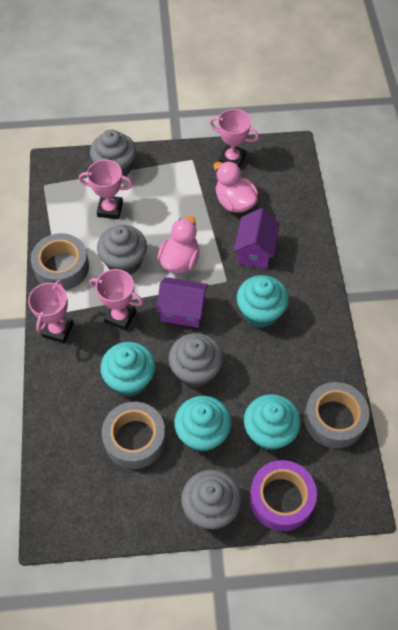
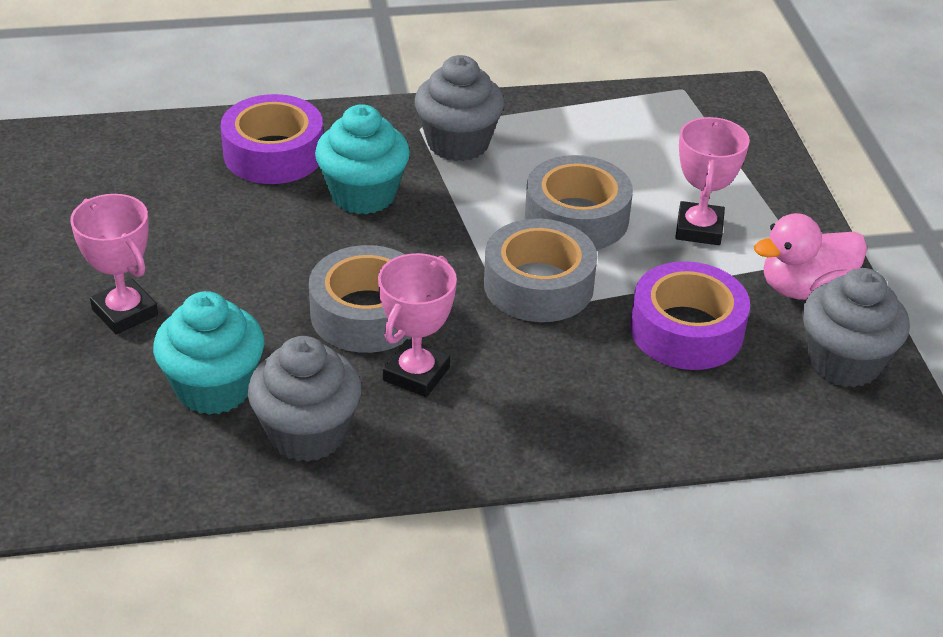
grey cupcake: [90,129,136,177] [97,225,147,275] [169,333,223,388] [181,470,241,529] = 4 -> [248,336,362,462] [415,55,505,161] [802,268,910,387] = 3
pink duck: [157,216,200,273] [213,161,258,213] = 2 -> [754,213,867,300] = 1
pink trophy: [28,280,74,343] [79,160,133,219] [89,269,143,330] [210,109,259,168] = 4 -> [70,194,158,334] [378,253,457,397] [675,117,750,245] = 3
purple house: [156,277,208,328] [234,208,280,269] = 2 -> none = 0
purple tape: [250,460,317,531] = 1 -> [221,94,323,184] [630,261,750,370] = 2
turquoise cupcake: [100,342,155,397] [174,396,231,452] [237,275,289,328] [244,394,301,451] = 4 -> [153,291,265,415] [315,104,410,215] = 2

